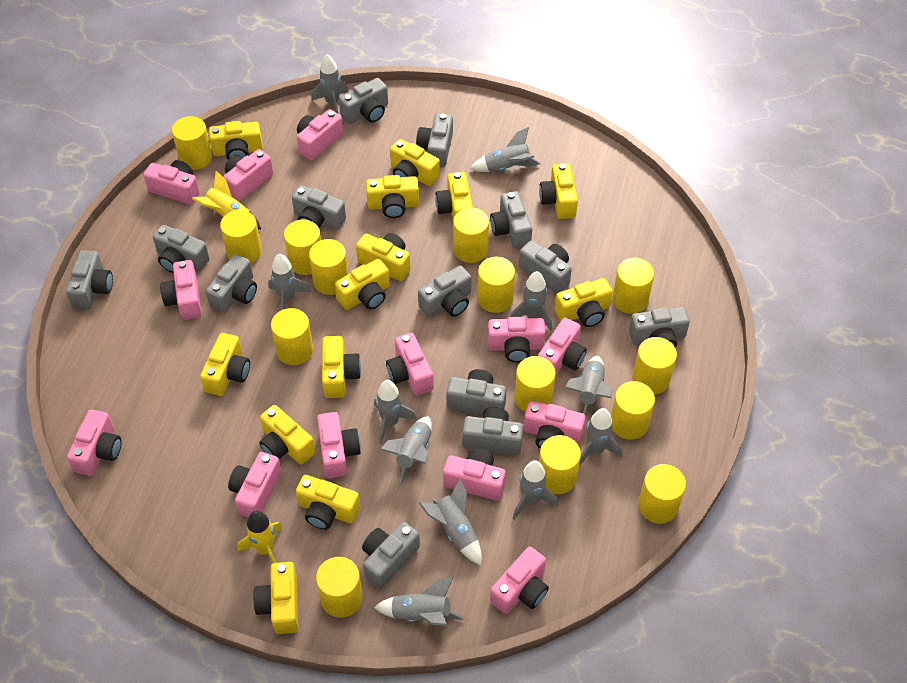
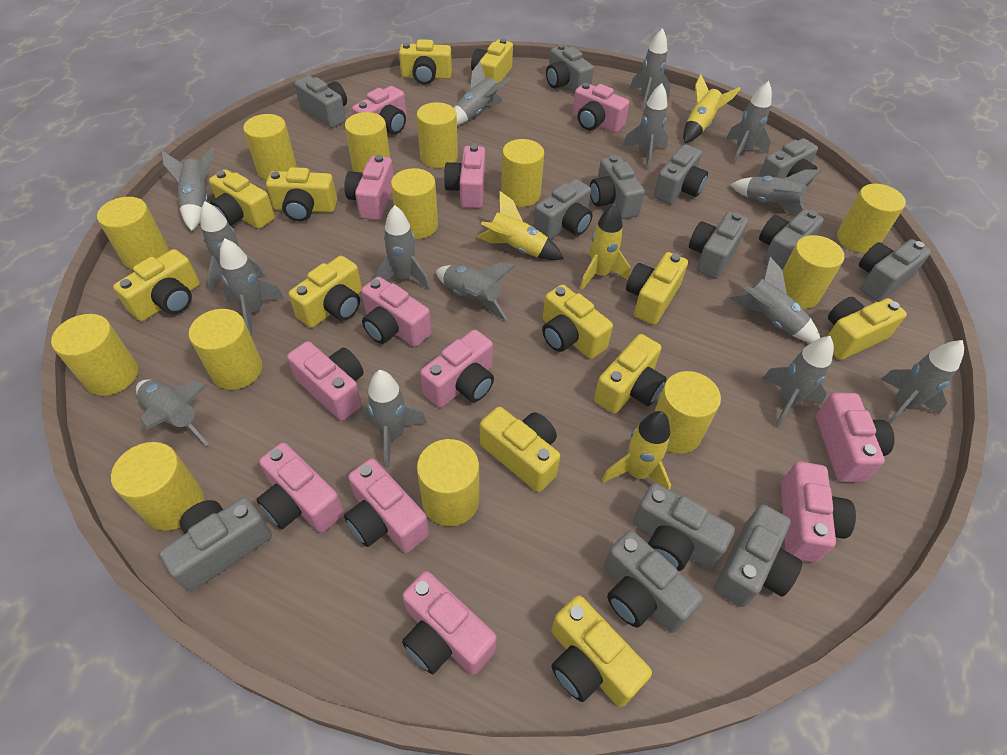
grey rocket: [268,254,311,310] [311,54,349,113] [374,380,417,444] [374,577,464,626] [380,416,432,486] [419,478,482,565] [470,127,541,172] [510,271,552,331] [513,460,558,520] [565,356,612,415] [579,408,622,466] = 11 -> [136,380,209,446] [161,147,214,231] [200,201,266,294] [220,238,285,335] [363,370,427,468] [375,205,430,290] [436,262,516,321] [454,62,510,126] [622,83,668,170] [630,28,671,110] [726,81,772,165] [729,257,820,343] [730,169,822,217] [762,336,834,428] [881,340,964,425] = 15
pink camera: [67,409,122,476] [143,160,200,205] [160,260,202,320] [223,149,273,201] [228,452,282,518] [297,109,343,160] [317,412,361,478] [386,333,434,396] [443,449,506,501] [488,317,545,362] [490,546,549,614] [524,401,586,449] [538,318,587,376] = 13 -> [257,443,344,533] [287,341,364,421] [344,155,394,220] [344,458,429,553] [352,86,407,134] [361,277,432,347] [402,571,497,675] [420,330,494,408] [444,145,485,208] [572,83,629,133] [781,461,856,562] [816,393,895,482] = 12
yellow camera: [200,333,250,396] [209,121,263,160] [253,562,298,634] [259,405,315,465] [296,475,360,530] [322,336,361,398] [335,259,390,310] [356,233,411,281] [366,175,419,218] [390,139,440,186] [435,172,473,219] [539,163,578,219] [555,278,613,327] = 13 -> [113,249,200,321] [209,169,275,229] [266,167,337,222] [288,256,362,328] [399,39,452,84] [471,38,513,83] [480,407,560,492] [542,285,613,359] [551,595,652,707] [594,334,667,414] [626,252,688,325] [828,297,907,360] = 12
yellow cylinder: [172,116,212,170] [220,210,262,263] [271,308,313,365] [284,220,321,275] [309,239,348,295] [316,557,363,618] [453,208,489,263] [478,257,515,313] [515,356,556,412] [539,435,581,494] [611,381,655,440] [612,258,654,314] [633,337,677,395] [638,464,686,524] = 14 -> [51,314,138,396] [97,197,169,270] [111,442,204,531] [189,309,262,390] [243,114,297,180] [345,112,390,173] [391,168,438,239] [417,102,458,168] [417,439,479,526] [501,139,544,207] [654,371,721,454] [782,235,844,309] [837,184,906,253] = 13
yellow rocket: [192,171,261,230] [238,511,282,563] = 2 -> [477,191,564,260] [580,203,631,290] [602,411,671,490] [683,74,741,143] = 4

